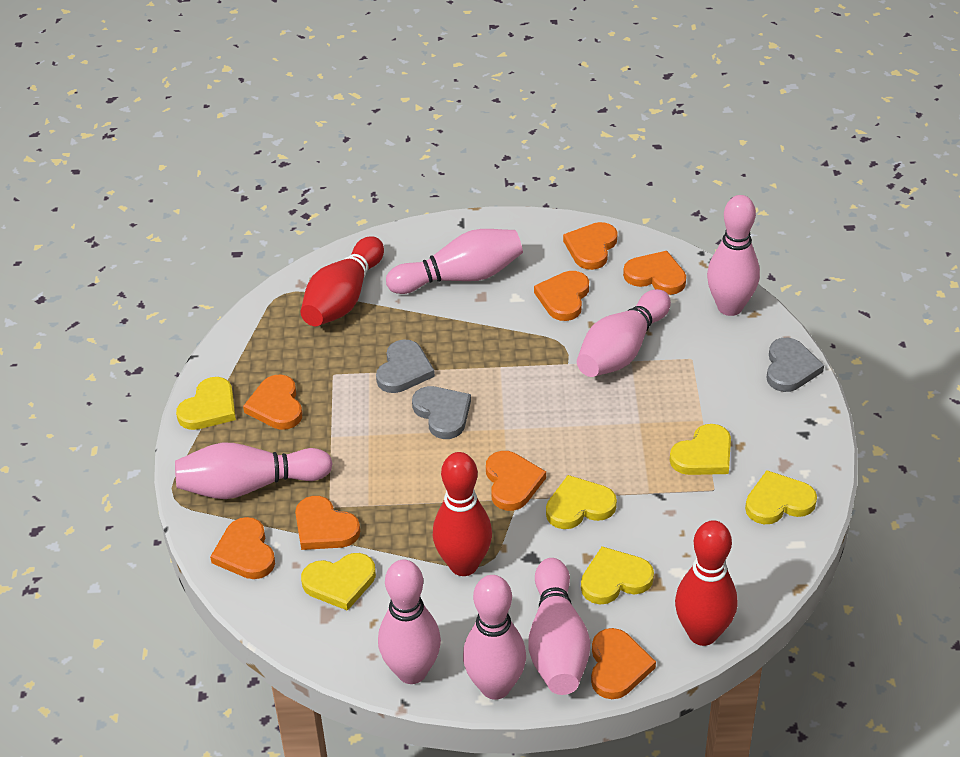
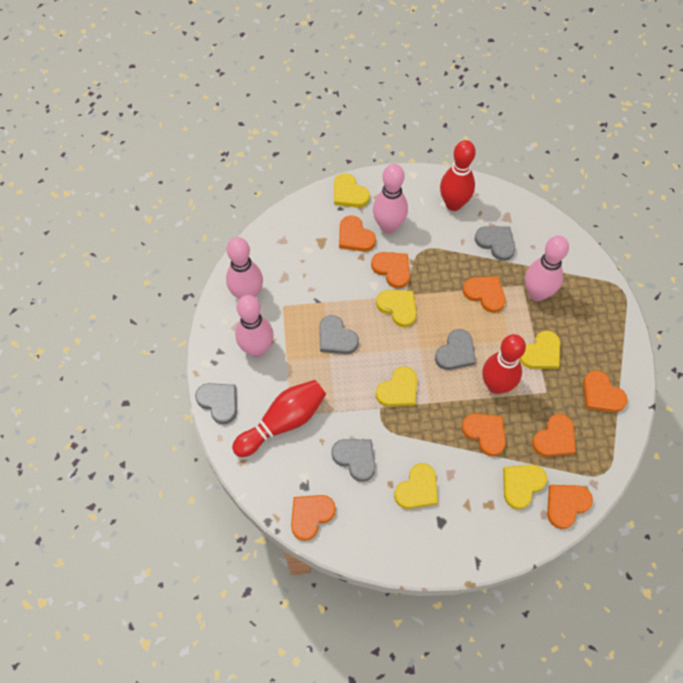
grey heart: [376,340,435,393] [412,386,471,439] [766,338,824,392] = 3 -> [195,383,237,424] [319,315,359,354] [331,439,375,482] [435,329,476,370] [475,226,515,261] = 5
pink bowling pin: [175,443,333,499] [378,560,441,684] [386,229,523,294] [463,575,526,700] [528,558,590,695] [577,289,671,377] [707,195,760,316] = 7 -> [226,237,263,299] [235,295,274,357] [373,164,408,233] [525,236,569,301] = 4

